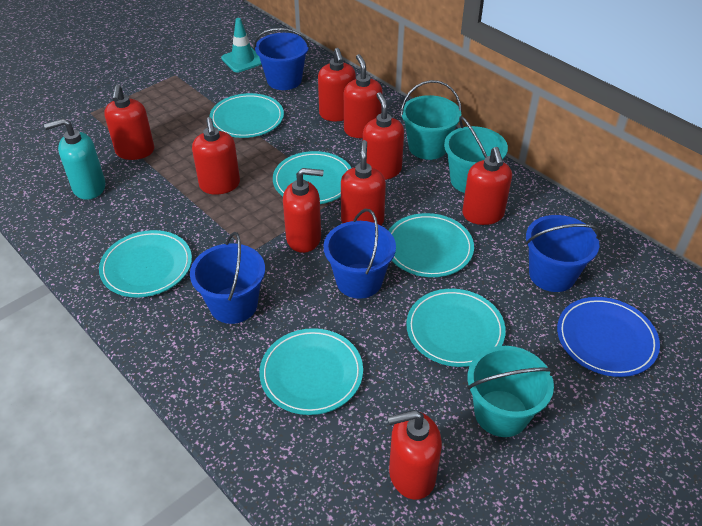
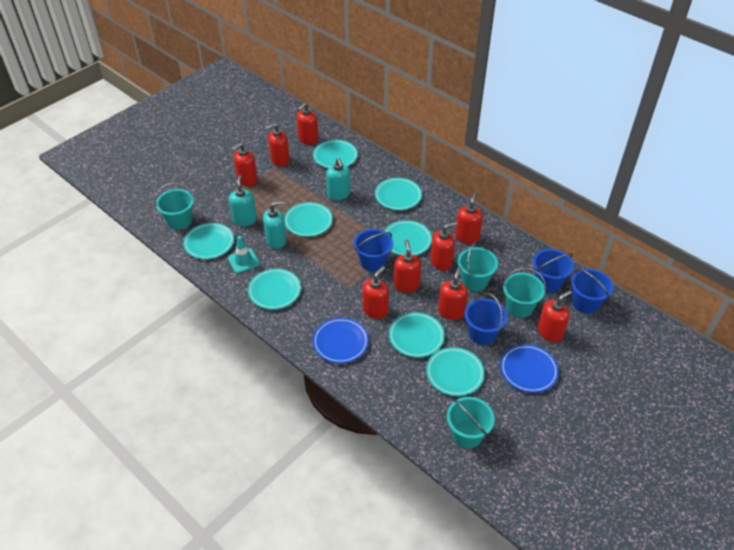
blue plate: [557,297,660,377] = 1 -> [313,318,369,363] [500,344,559,393] = 2
turquoise bucket: [400,80,462,160] [444,116,508,193] [468,346,555,437] = 3 -> [155,182,194,230] [447,397,495,448] [458,241,498,291] [502,268,546,318] = 4
turquoise plate: [99,230,192,297] [209,93,284,138] [259,328,363,415] [273,151,351,204] [388,213,474,277] [406,289,506,367] = 6 -> [183,223,234,259] [248,269,301,310] [284,202,333,237] [313,140,358,168] [375,178,422,210] [384,220,432,256] [389,312,445,358] [426,347,485,396] = 8
turquoise soap dispenser: [44,118,105,200] = 1 -> [229,175,257,226] [263,201,286,249] [326,158,351,200] = 3

